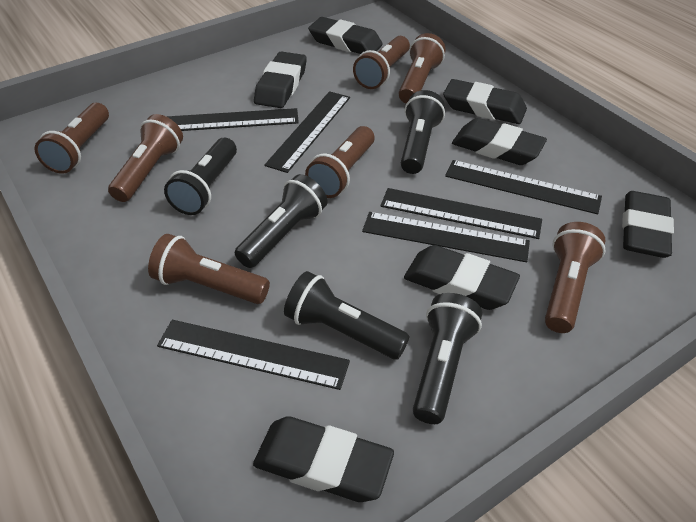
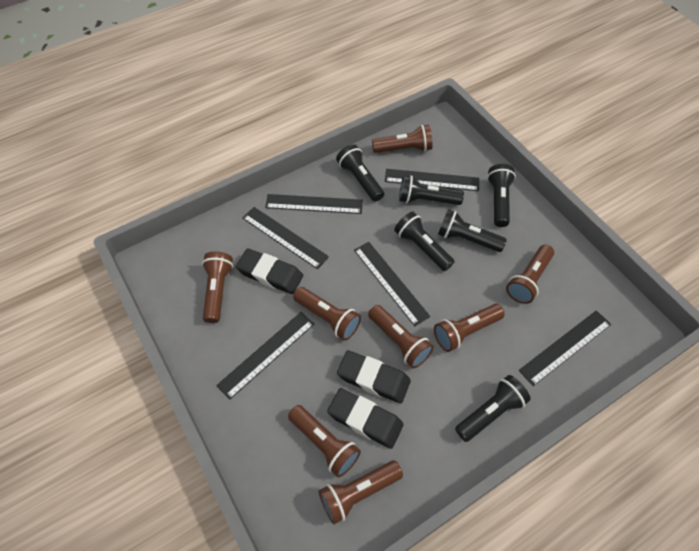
black eraser: [253,416,394,502] [254,51,307,108] [308,17,383,54] [404,245,520,310] [443,79,527,124] [452,118,547,165] [622,191,674,258] = 7 -> [236,249,303,294] [327,388,404,449] [337,350,411,404] = 3
black flashlight: [164,138,237,215] [235,174,327,268] [284,271,409,360] [401,90,445,174] [413,293,482,424] = 5 -> [336,144,384,202] [394,212,455,271] [399,175,464,205] [438,209,507,252] [455,375,531,442] [487,164,516,227] = 6
brown flashlight: [35,103,109,174] [108,114,183,202] [148,234,270,304] [305,126,375,198] [353,36,410,89] [399,33,446,104] [545,222,606,333] = 7 -> [202,251,233,323] [288,405,361,477] [293,287,361,340] [319,461,403,524] [368,305,434,369] [372,125,432,153] [434,304,505,352] [506,245,554,304] = 8

